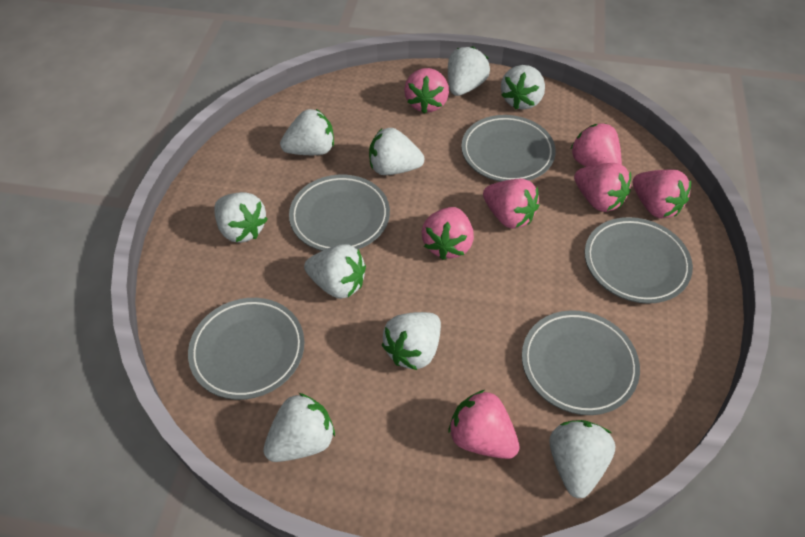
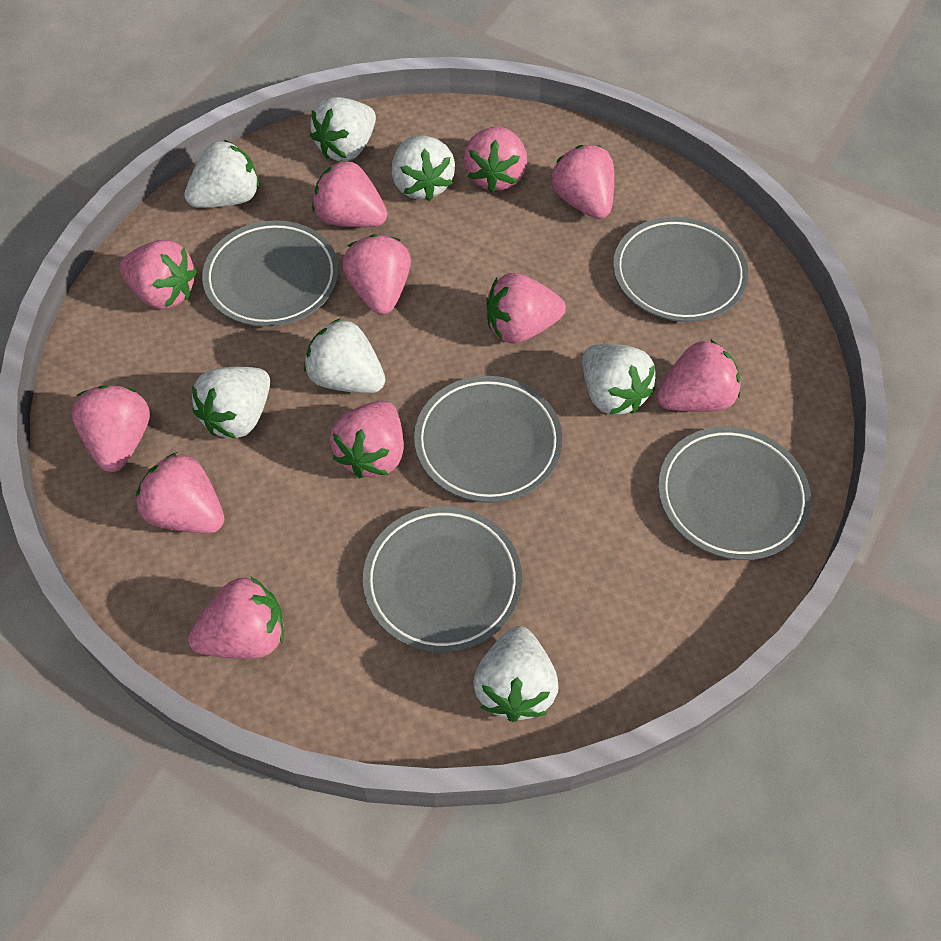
pink strawberry: [404,68,449,114] [422,207,474,260] [448,390,520,459] [483,179,539,229] [571,123,622,167] [574,163,631,212] [633,170,691,218] = 7 -> [71,385,150,472] [120,240,197,309] [136,452,224,533] [188,576,284,659] [312,160,387,227] [330,401,404,478] [342,234,411,315] [463,127,527,193] [486,273,566,344] [551,145,614,219] [657,339,741,412] = 11
white strawberry: [214,192,268,243] [263,393,335,462] [280,109,334,155] [304,244,366,299] [369,128,425,175] [381,312,441,370] [448,46,490,96] [501,65,545,110] [549,420,615,498] = 9 -> [184,140,259,208] [192,367,270,439] [304,318,386,393] [310,97,376,161] [392,135,455,201] [473,626,558,722] [582,344,656,415] = 7

